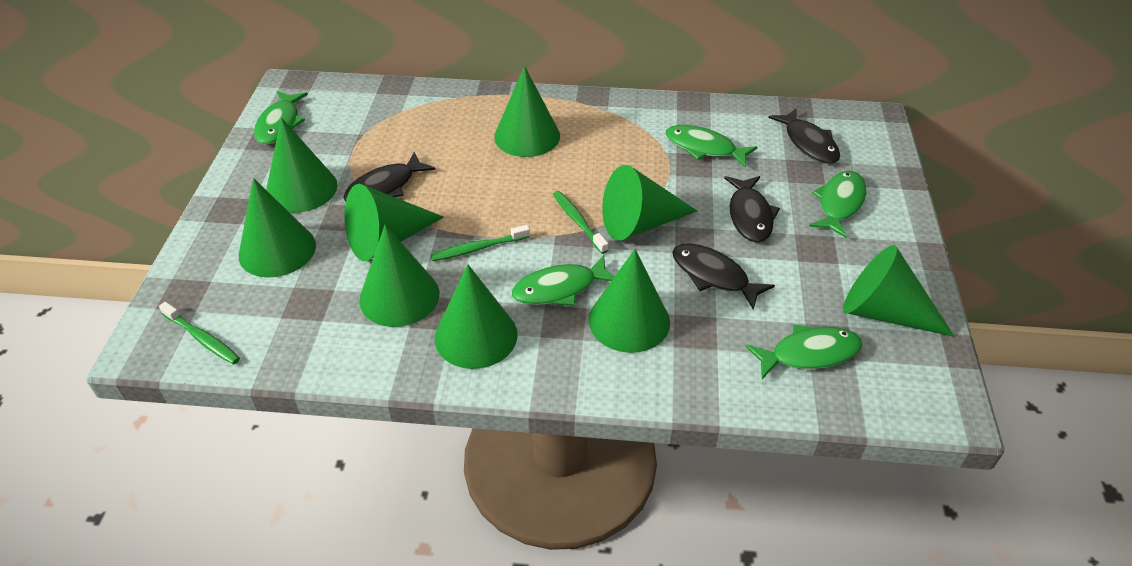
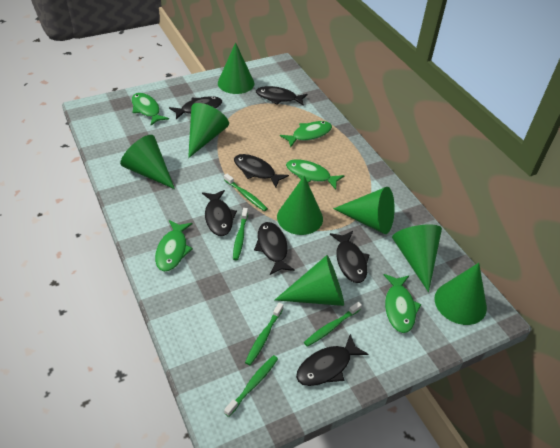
black fish: [343,152,436,201] [672,243,775,310] [724,176,780,243] [768,108,840,164] = 4 -> [169,96,222,119] [202,190,237,236] [234,154,289,188] [254,222,295,275] [256,86,308,106] [296,334,368,386] [330,231,370,283] = 7
green cone: [239,178,316,277] [266,118,337,213] [345,184,444,261] [359,225,440,327] [435,264,518,369] [494,66,560,157] [589,249,670,353] [602,165,697,241] [843,245,954,337] = 9 -> [120,135,175,189] [188,103,229,158] [218,42,254,94] [275,255,344,306] [277,176,323,235] [333,187,395,234] [392,224,442,292] [435,263,487,325] = 8
green toothbrush: [159,302,240,365] [430,225,530,261] [553,191,608,254] = 3 -> [224,174,268,211] [224,355,278,417] [233,208,248,260] [245,303,283,365] [304,302,362,347] = 5

